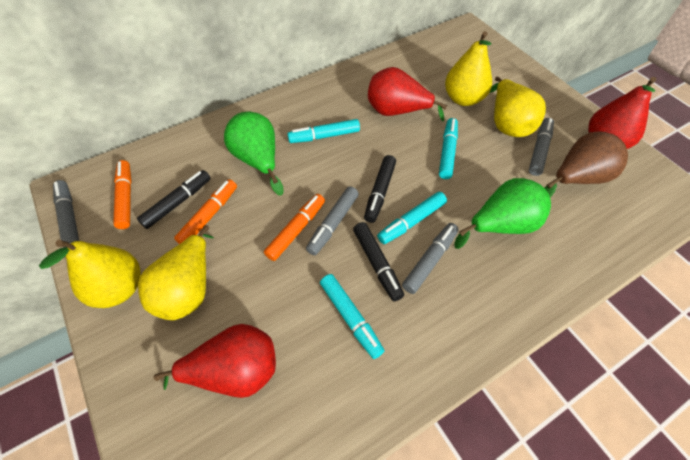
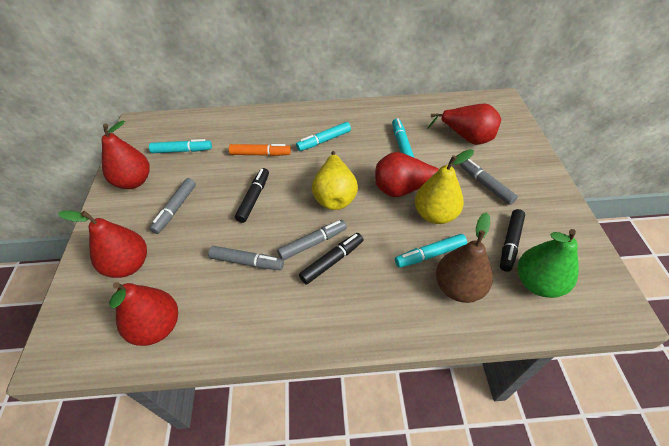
green pear: [224,112,284,196] [454,178,551,249] = 2 -> [518,229,578,298] = 1
orange marker: [113,160,132,229] [174,179,237,244] [264,194,325,261] = 3 -> [229,144,291,156] = 1
red pear: [154,324,276,398] [368,67,447,121] [588,77,657,149] = 3 -> [58,211,147,278] [102,120,150,189] [109,282,178,346] [375,152,439,197] [427,103,501,145] = 5
yellow pear: [39,240,141,308] [138,225,214,321] [445,31,492,106] [490,76,546,137] = 4 -> [312,151,358,210] [415,149,474,224] = 2

